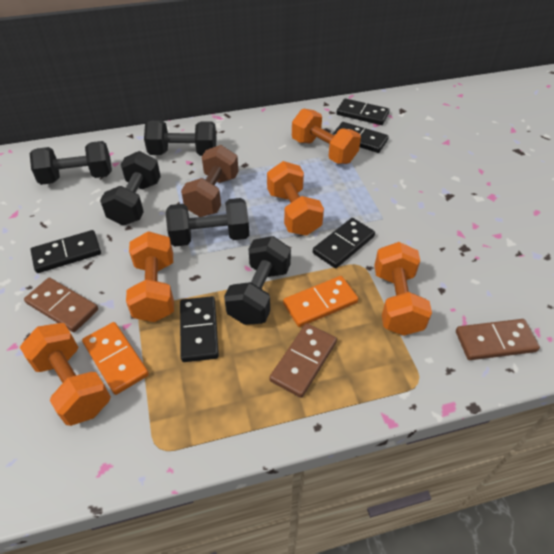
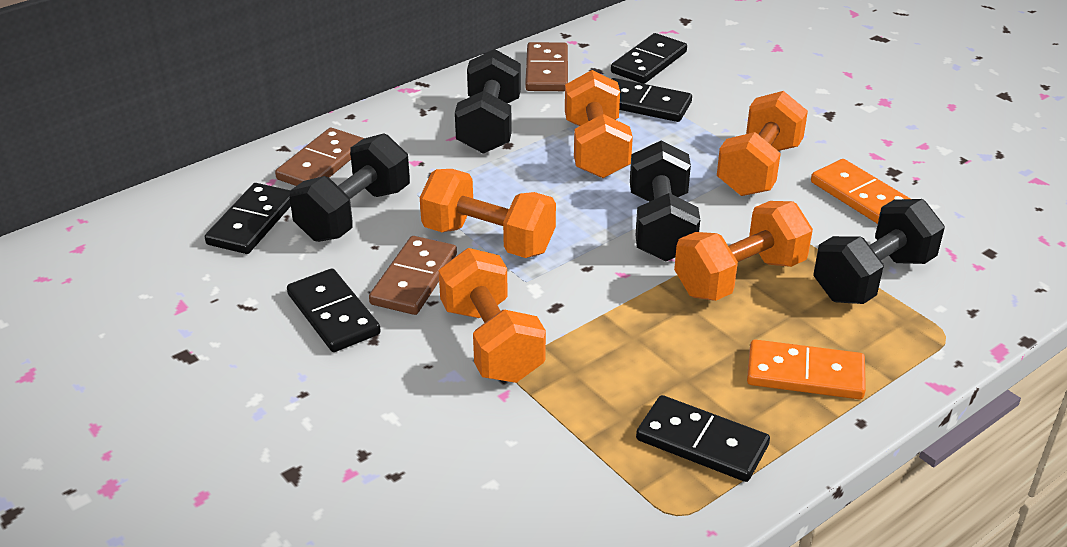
black dumbbell: [30,141,112,185] [100,151,161,225] [144,121,217,156] [166,198,249,247] [224,236,291,325] = 5 -> [290,133,410,242] [455,49,521,154] [630,141,700,261] [814,199,945,304] = 4
brown dumbbell: [181,145,238,217] = 1 -> none = 0

